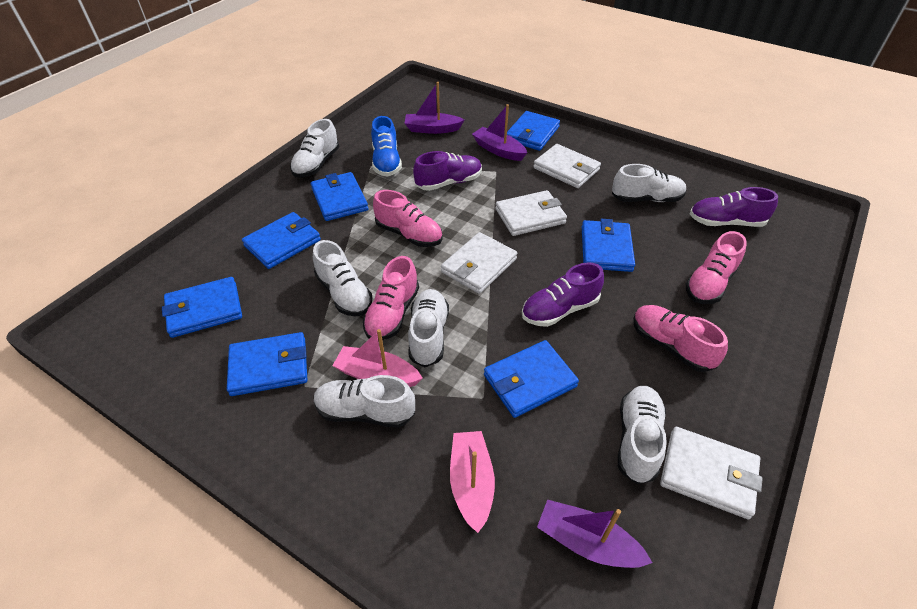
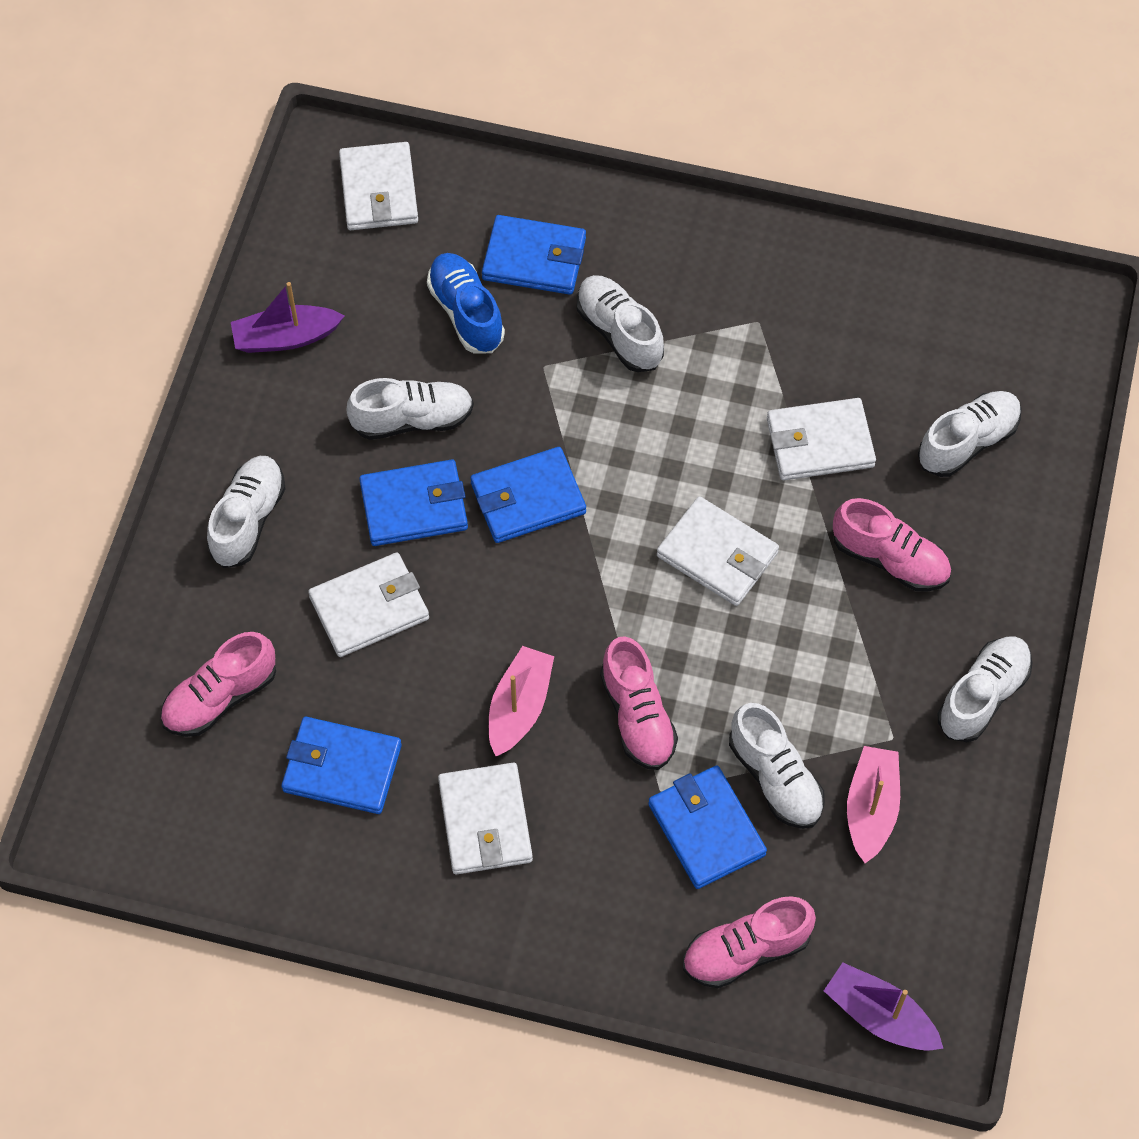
blue wallet: [162,277,242,338] [227,332,307,396] [242,212,321,269] [311,172,369,221] [484,340,579,418] [507,111,560,151] [582,219,635,272] = 7 -> [282,717,402,814] [359,459,468,546] [470,447,586,543] [482,215,586,295] [648,765,767,889] = 5
purple boat: [404,82,464,134] [472,104,527,161] [537,499,653,568] = 3 -> [231,282,344,353] [824,962,944,1051] = 2
purple shoe: [413,151,482,191] [522,262,604,327] [690,187,778,227] = 3 -> none = 0
white wallet: [441,232,517,294] [495,190,567,236] [533,144,601,188] [660,427,763,519] = 4 -> [308,553,429,657] [339,142,418,230] [438,763,533,874] [657,496,779,606] [767,398,876,480] = 5

